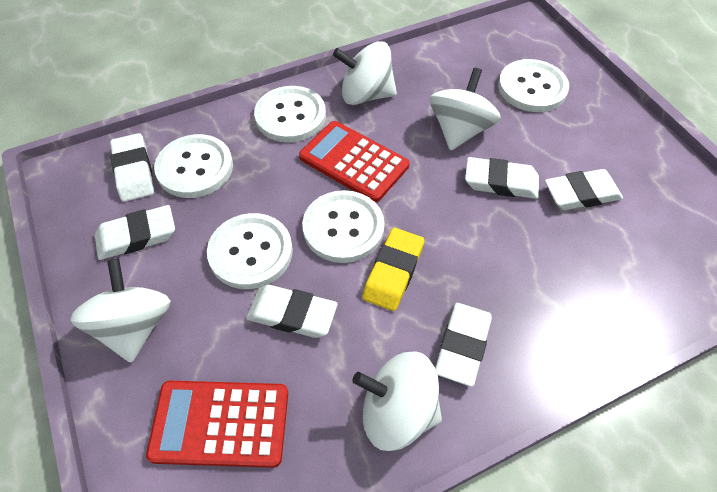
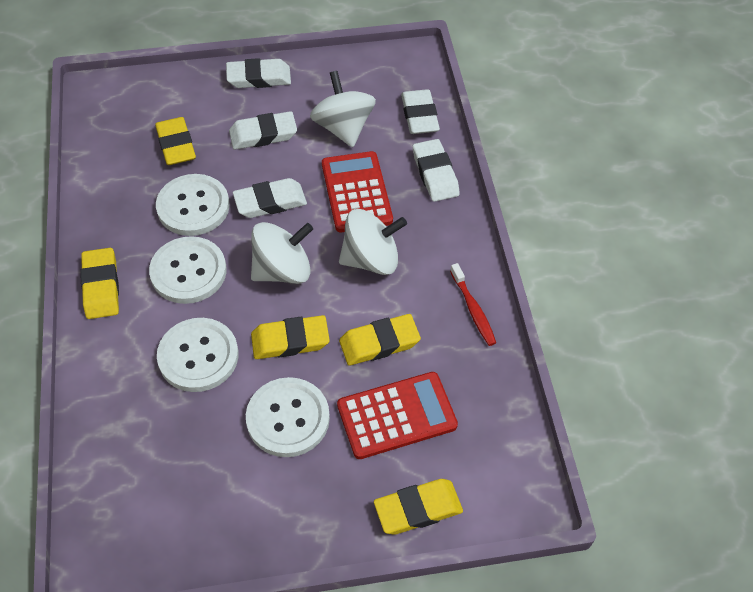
red toothbrush: none = 0 -> [450,263,496,346] = 1
white button: [154,134,233,198] [207,213,293,289] [254,86,326,143] [302,190,385,263] [498,59,569,112] = 5 -> [149,236,227,304] [156,174,230,236] [157,318,239,392] [246,377,330,457] = 4
white eraser: [95,205,175,260] [110,133,154,202] [246,285,338,338] [435,303,492,387] [465,157,539,199] [545,169,623,210] = 6 -> [226,58,291,88] [229,111,297,149] [233,178,307,218] [401,89,440,134] [413,139,460,202] = 5
white spinning top: [70,259,171,363] [333,41,397,105] [353,351,442,451] [430,68,501,151] = 4 -> [251,222,313,284] [310,71,376,147] [339,209,407,275] = 3
yellow eraser: [362,228,424,311] = 1 -> [80,248,119,319] [155,117,196,165] [251,315,330,359] [339,314,421,365] [374,479,463,535] = 5

